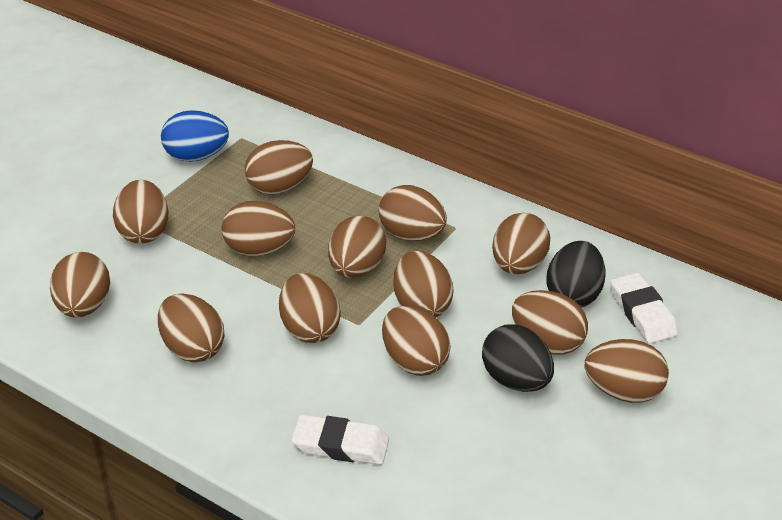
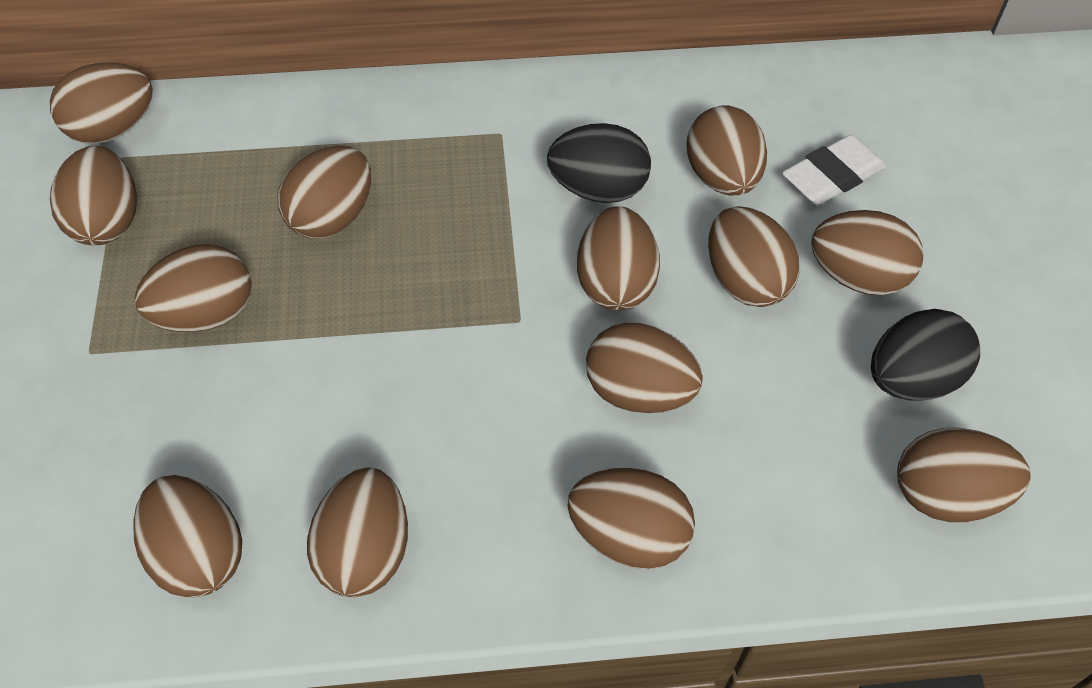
blue egg: [161,110,229,162] = 1 -> none = 0
white eraser: [291,414,389,465] [611,272,678,343] = 2 -> [782,135,886,205] = 1

